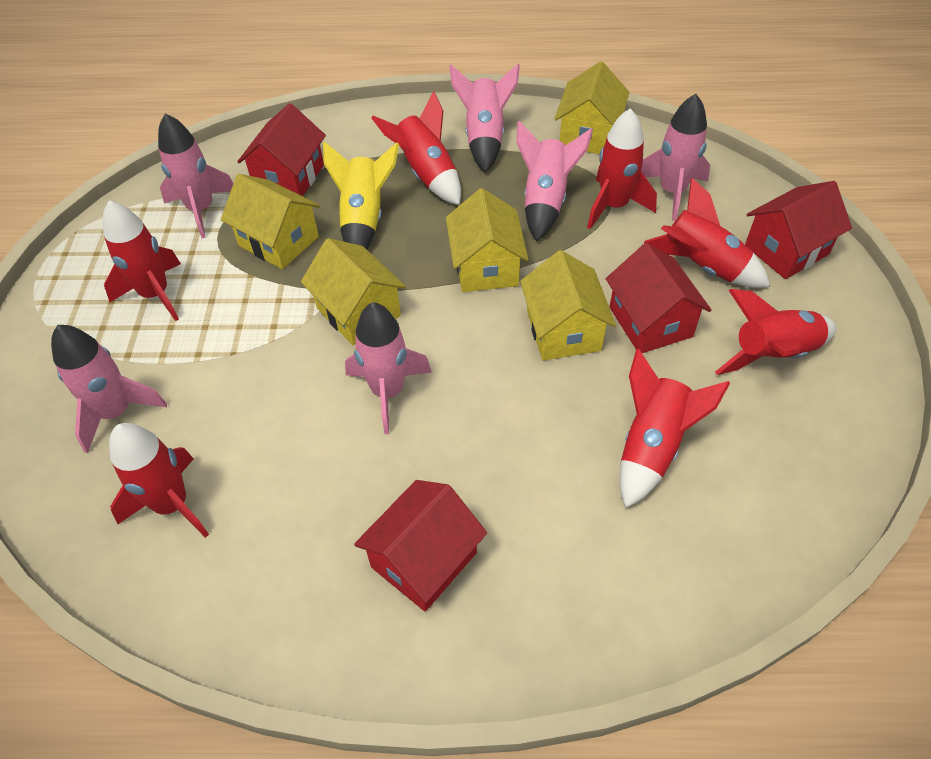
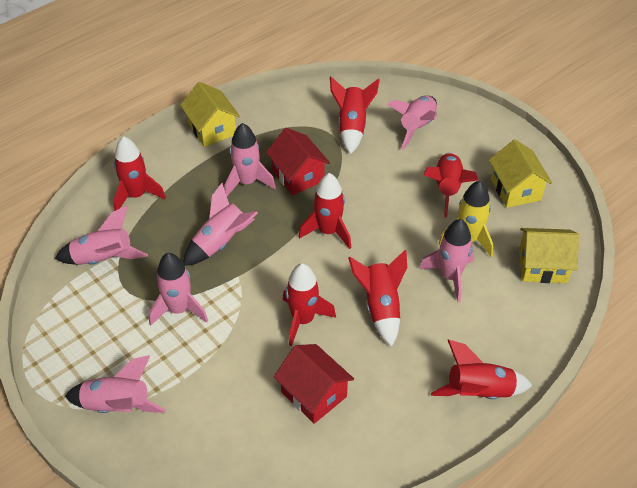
pink rocket: [51,325,167,453] [158,113,233,238] [345,302,432,434] [449,64,520,173] [516,121,593,241] [641,94,710,221] = 6 -> [55,206,148,265] [65,355,166,413] [149,253,208,326] [183,183,258,266] [224,123,276,196] [387,96,437,150] [419,219,474,302] = 7
red house: [237,103,326,196] [354,480,487,612] [606,243,712,353] [745,181,852,279] = 4 -> [266,128,330,195] [274,344,354,424] = 2
yellow house: [221,174,320,269] [301,238,406,345] [446,188,529,292] [520,250,616,360] [554,61,630,154] = 5 -> [180,82,240,147] [489,139,552,208] [519,228,579,283] = 3

